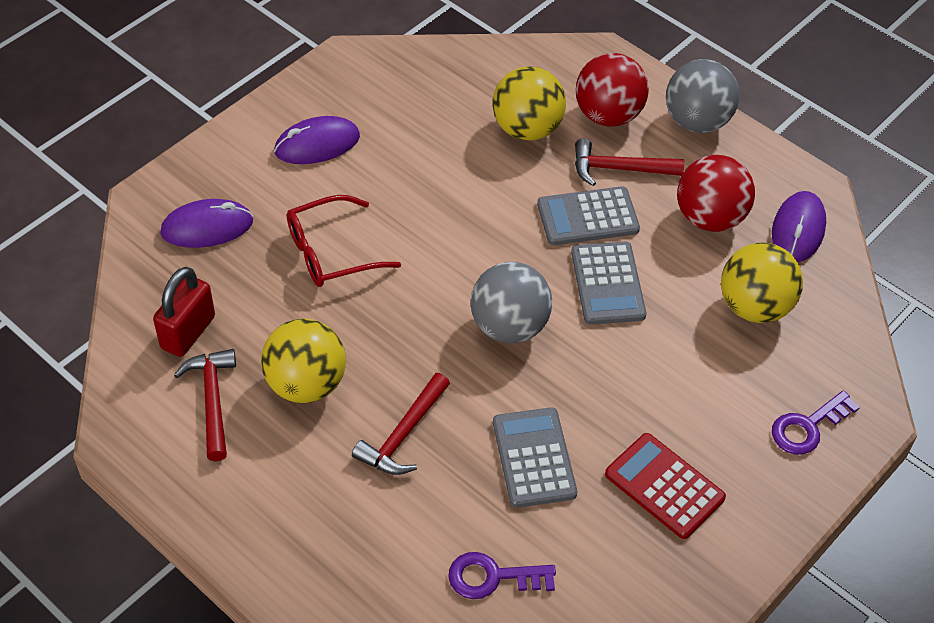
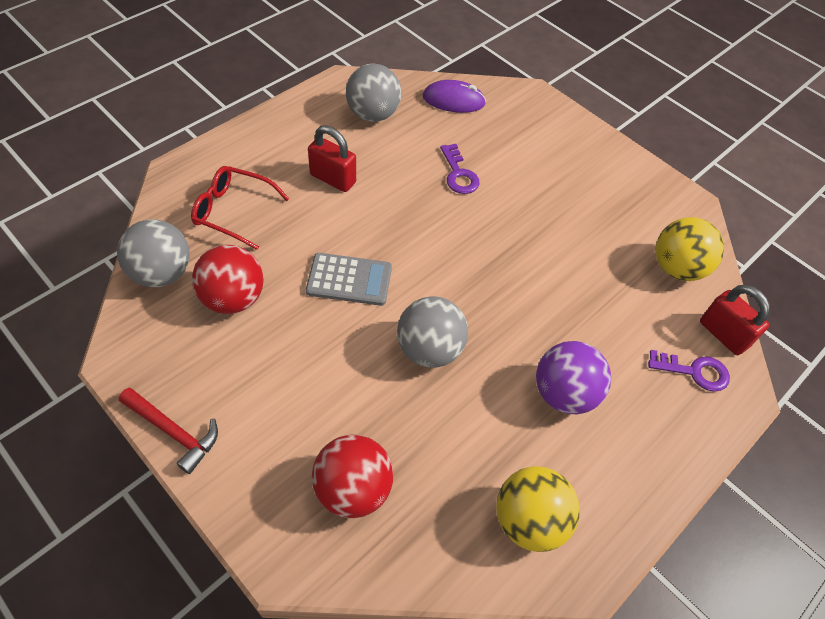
grey ball: [471,262,552,343] [666,59,740,133] = 2 -> [117,219,190,287] [346,63,401,122] [397,296,468,368] = 3
grey calculator: [493,407,577,508] [537,186,640,245] [571,242,646,325] = 3 -> [306,253,392,306] = 1
purple ball: none = 0 -> [536,341,611,414] = 1
purple mouse: [160,199,253,248] [274,116,360,164] [772,191,826,262] = 3 -> [423,80,486,113] = 1
red calculator: [605,433,726,539] = 1 -> none = 0
red hammer: [174,349,236,461] [352,373,450,475] [575,139,684,186] = 3 -> [119,388,218,474] = 1
red padlock: [153,267,215,357] = 1 -> [308,125,356,192] [700,285,770,355] = 2
yellow ball: [261,318,346,403] [493,66,566,141] [721,243,803,323] = 3 -> [496,466,580,552] [655,217,724,281] = 2

